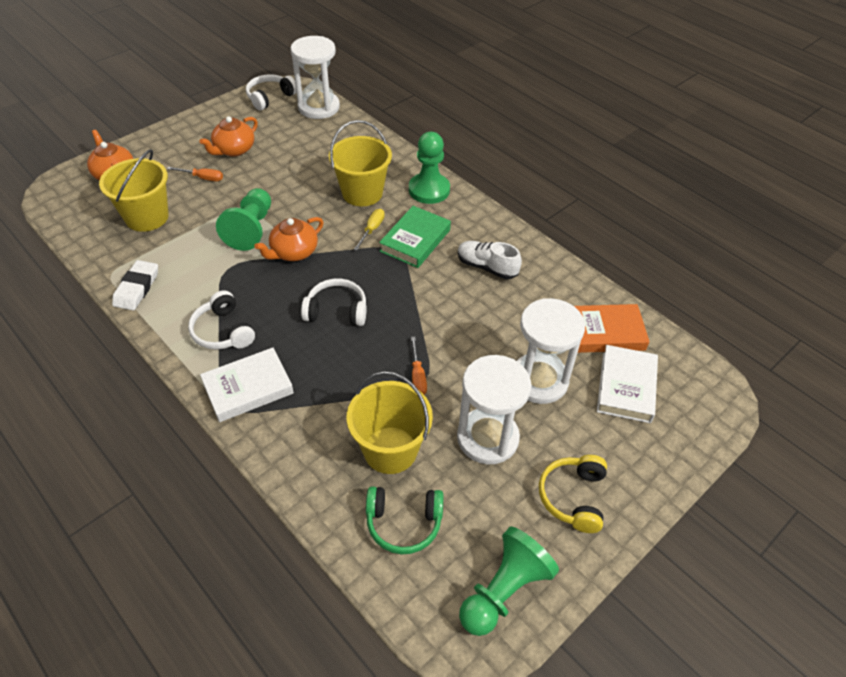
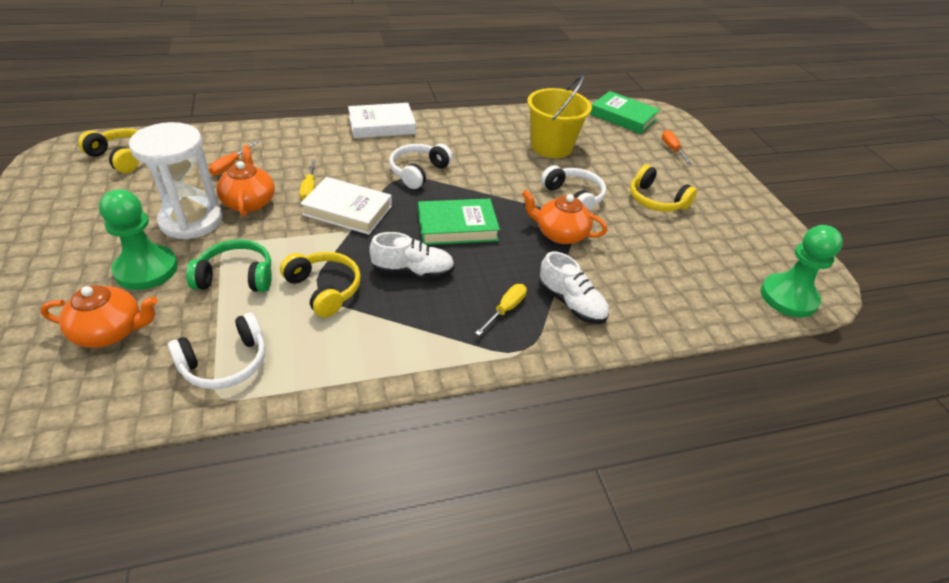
green book: [379,206,451,268] = 1 -> [418,199,500,245] [590,91,660,134] = 2
green pawn: [216,188,271,251] [409,132,450,204] [459,527,559,636] = 3 -> [99,189,178,290] [760,225,843,318] = 2
orange book: [574,304,650,353] = 1 -> none = 0
white eraser: [112,260,158,310] = 1 -> none = 0
white hourglass: [290,36,340,119] [457,355,532,464] [517,298,585,404] = 3 -> [129,122,222,239] = 1
white shoe: [458,241,522,279] = 1 -> [369,232,455,278] [538,252,609,324] = 2
yellow bucket: [99,149,169,232] [329,120,392,206] [347,371,433,474] = 3 -> [527,75,592,158] = 1
yellow headphones: [539,455,607,533] = 1 -> [78,128,139,173] [280,252,361,318] [630,165,697,212] = 3
yellow screwdriver: [354,209,385,250] = 1 -> [300,159,316,200] [475,284,527,336] = 2

